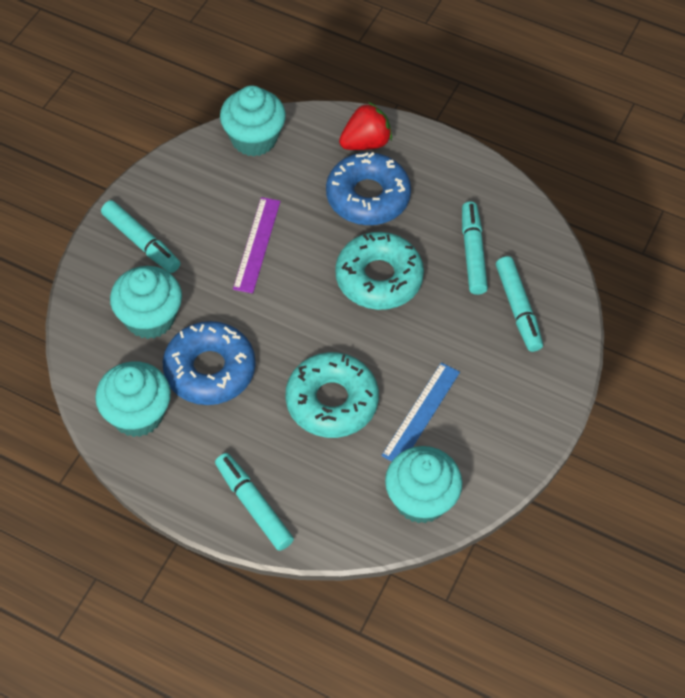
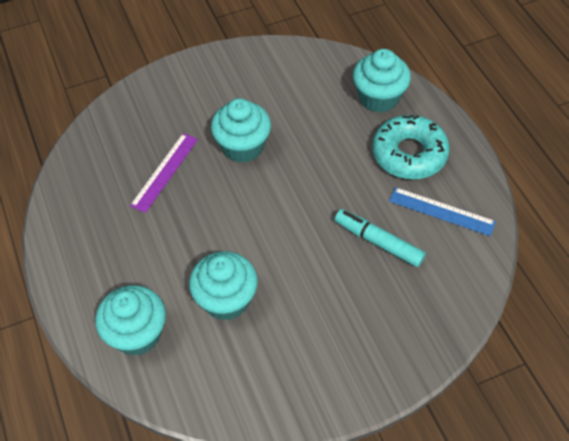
blue donut: [162,321,256,405] [326,152,411,225] = 2 -> none = 0
red strawberry: [339,102,392,150] = 1 -> none = 0
turquoise donut: [286,352,379,438] [335,232,424,310] = 2 -> [372,115,450,179] = 1
turquoise marker: [101,200,181,273] [215,453,294,551] [462,201,488,295] [496,256,543,352] = 4 -> [335,209,426,267] = 1

